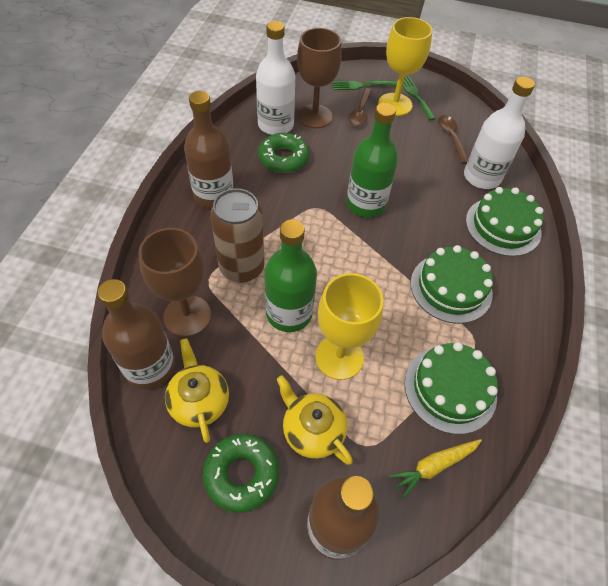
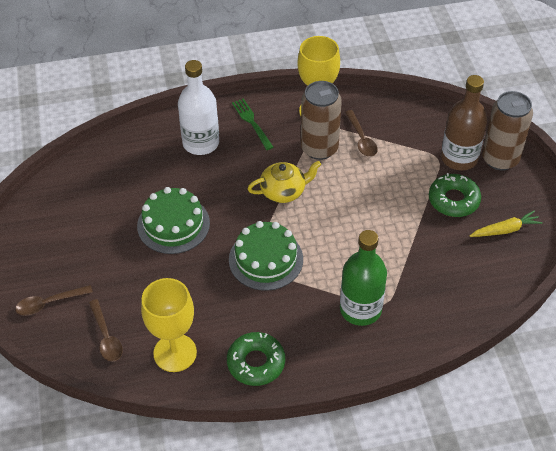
brown bottle: [98,279,175,389] [184,91,234,208] [307,476,380,560] = 3 -> [441,75,488,170] = 1
brown can: [210,188,264,283] = 1 -> [301,81,342,160] [482,91,533,170] = 2
brown goblet: [138,228,211,337] [297,28,342,128] = 2 -> none = 0
brown spoon: [348,88,372,126] [438,115,468,164] = 2 -> [15,285,93,315] [89,299,123,362] [345,110,377,157] = 3
green bottle: [264,219,317,332] [347,103,398,217] = 2 -> [340,230,387,326] = 1
green cake: [405,342,498,434] [411,245,493,324] [466,187,543,257] = 3 -> [137,187,210,254] [229,221,303,291] = 2
green fork: [332,81,398,90] [403,76,436,121] = 2 -> [232,98,273,150] = 1
white bottle: [256,21,295,135] [464,76,535,189] = 2 -> [178,60,219,155] = 1
yellow teapot: [165,338,229,443] [276,375,353,465] = 2 -> [248,161,321,203] = 1

